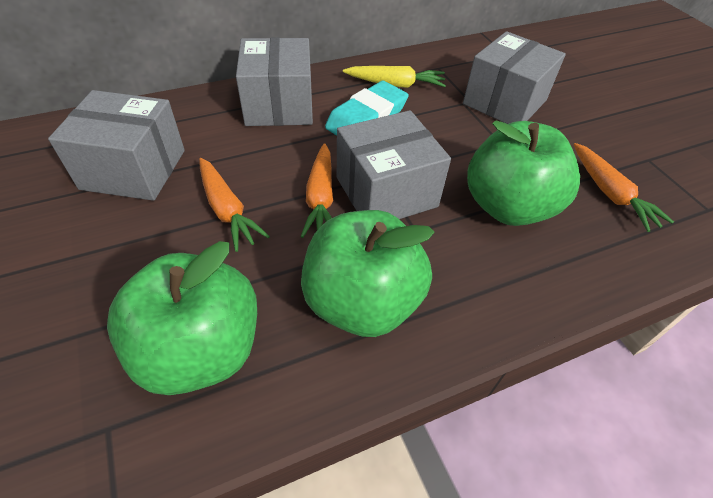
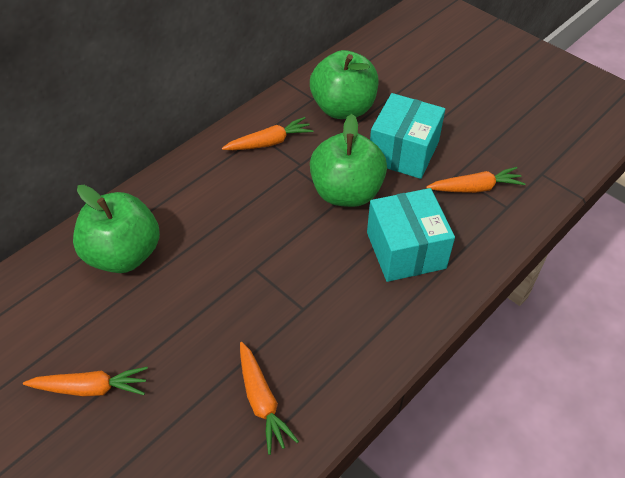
grey box: [48,90,185,201] [236,38,313,126] [337,110,451,219] [463,31,566,124] = 4 -> none = 0
orange carrot: [199,158,270,252] [301,143,333,238] [574,143,674,232] = 3 -> [23,367,148,397] [222,117,313,150] [240,342,299,455] [426,167,525,193] = 4
turquoise box: none = 0 -> [367,188,455,282] [370,93,445,179] = 2
turquoise eraser: [325,81,409,136] = 1 -> none = 0
yellow carrot: [343,66,446,88] = 1 -> none = 0

